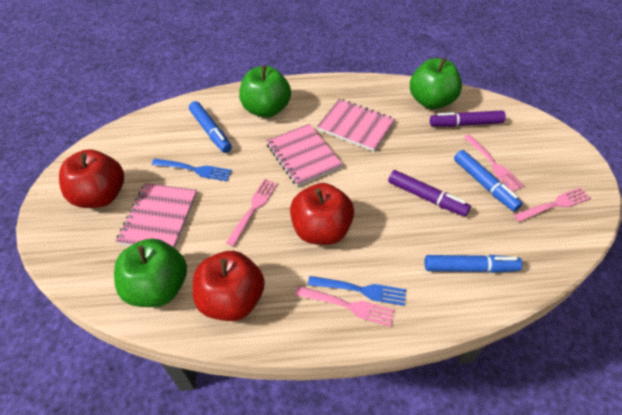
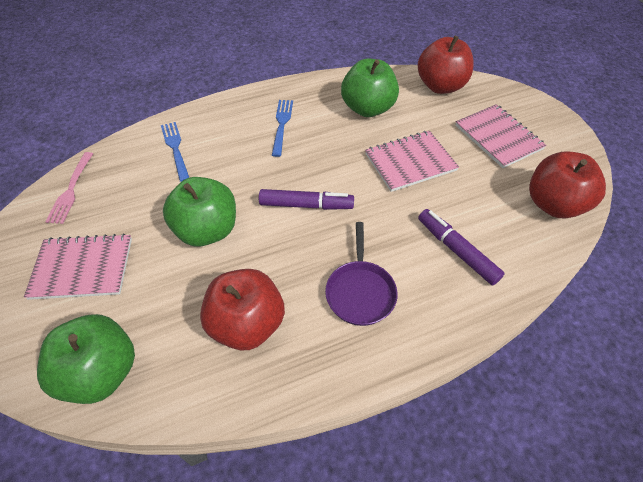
blue marker: [189,101,232,153] [425,255,523,273] [454,150,523,212] = 3 -> none = 0
pink fork: [226,179,278,246] [295,286,395,327] [463,134,524,192] [514,187,591,222] = 4 -> [45,152,93,224] = 1
purple pan: none = 0 -> [325,222,398,326] = 1

